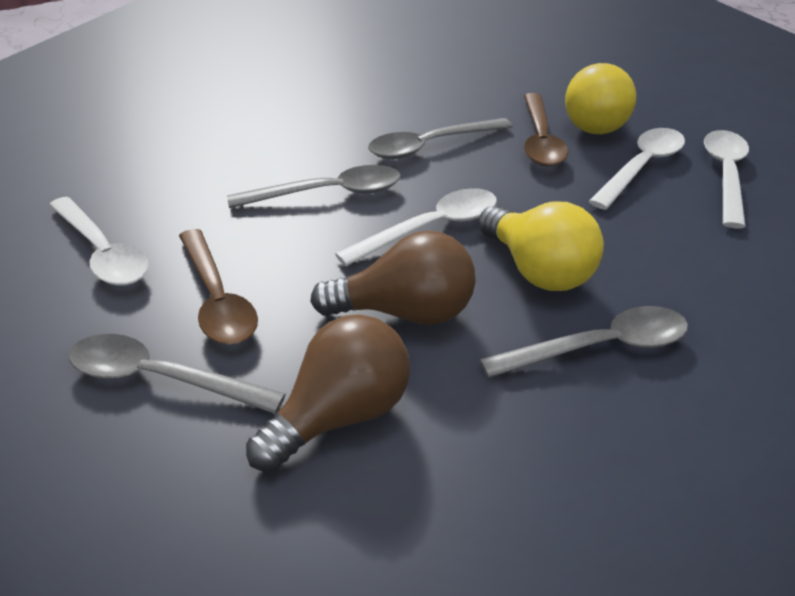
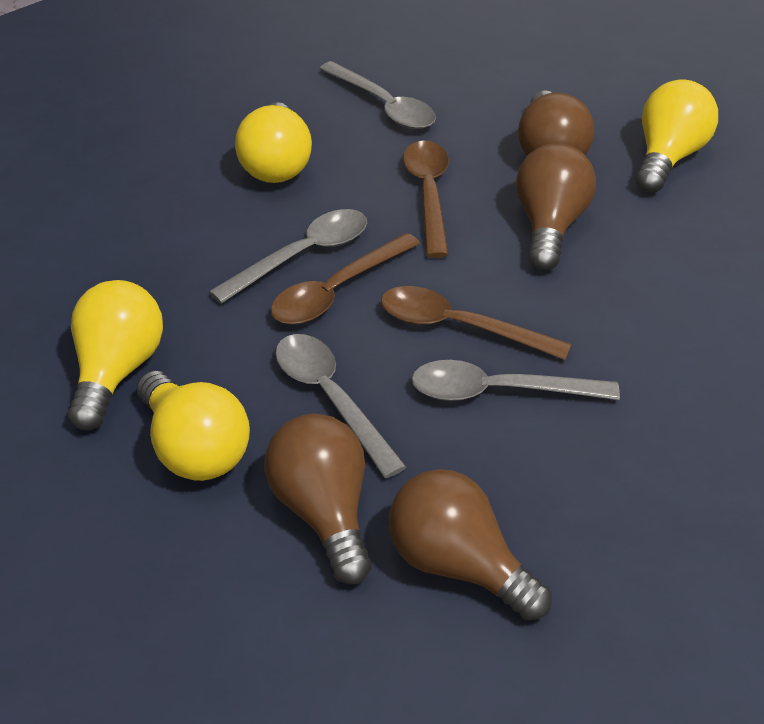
brown light bulb: [246,314,410,472] [310,230,476,325] = 2 -> [264,414,372,585] [389,469,552,621] [516,143,596,271] [518,90,594,156] = 4
brown spoon: [179,229,258,345] [524,93,568,167] = 2 -> [271,233,420,325] [381,286,572,360] [403,141,449,258] = 3
white spoon: [49,197,149,286] [335,188,497,266] [588,128,685,210] [704,130,749,229] = 4 -> none = 0
yellow light bulb: [478,202,604,291] [565,63,636,134] = 2 -> [68,280,163,431] [137,371,250,481] [235,102,312,183] [636,79,718,193] = 4

